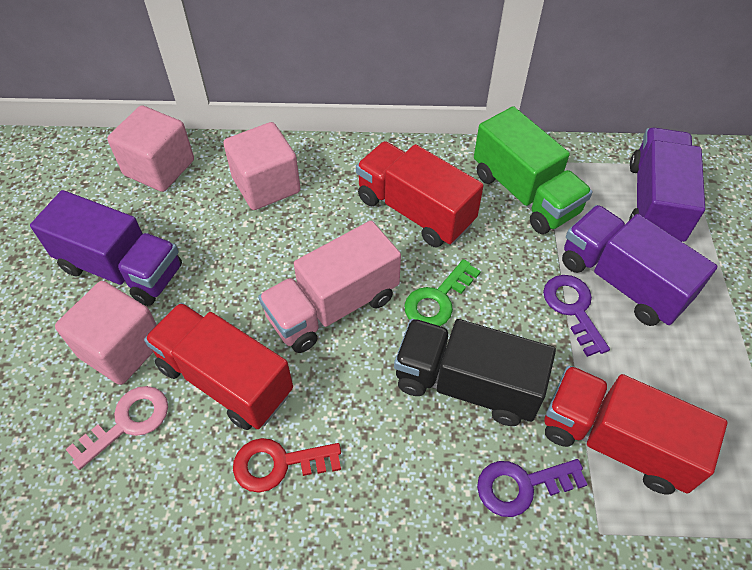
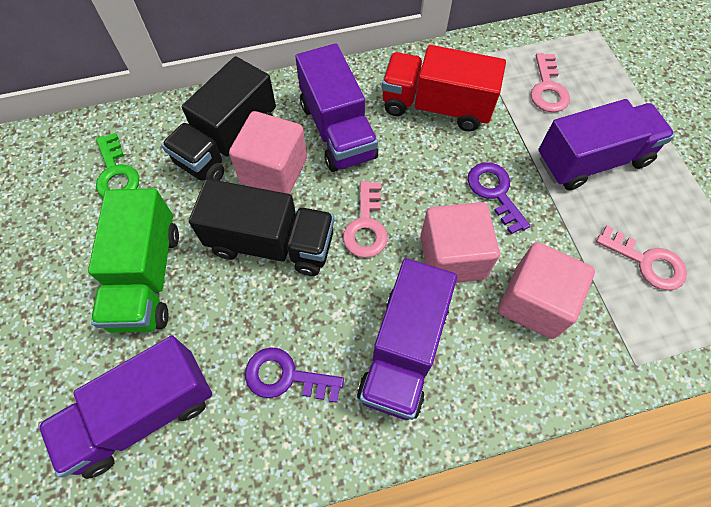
black truck: [394,319,556,426] = 1 -> [161,56,276,181] [189,179,334,276] = 2
pink key: [65,386,168,470] = 1 -> [343,181,388,258] [531,53,570,112] [596,226,687,291] = 3
pink truck: [258,221,401,353] = 1 -> none = 0
purple truck: [30,190,182,306] [562,205,717,326] [629,128,705,242] = 3 -> [38,336,212,479] [295,43,378,172] [357,258,457,420] [538,99,675,190] = 4
red key: [233,438,341,492] = 1 -> none = 0
red truck: [144,303,293,430] [356,141,484,248] [544,365,727,494] = 3 -> [382,45,506,131] = 1

